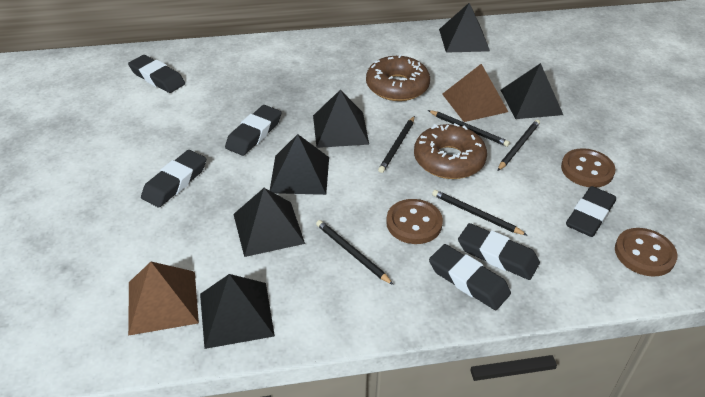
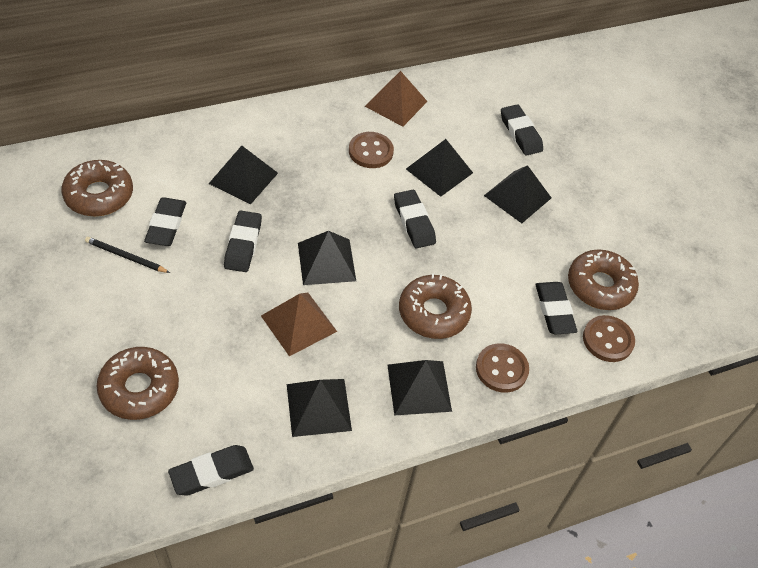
black pencil: [316,220,394,285] [378,116,415,173] [428,110,510,147] [432,190,528,236] [498,120,540,171] = 5 -> [85,237,170,273] = 1
brown donut: [366,54,430,101] [414,123,487,179] = 2 -> [61,160,133,216] [96,347,179,420] [399,273,472,339] [568,249,639,310] = 4

